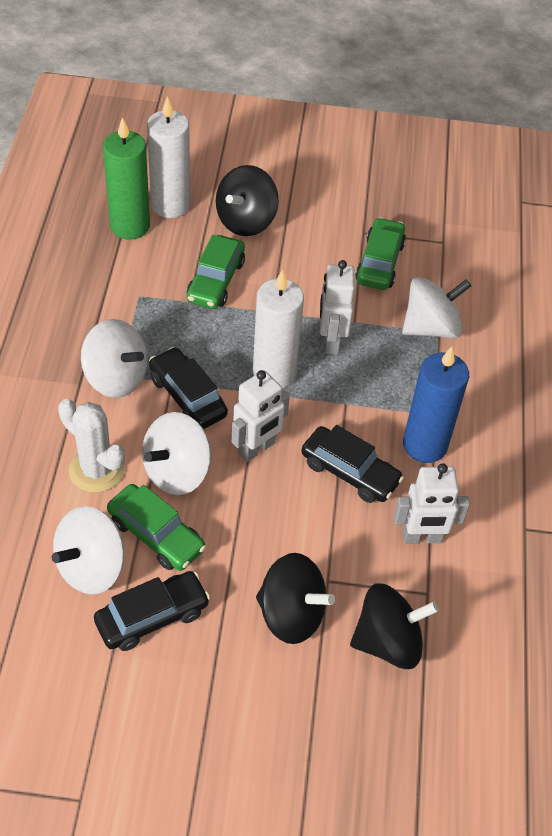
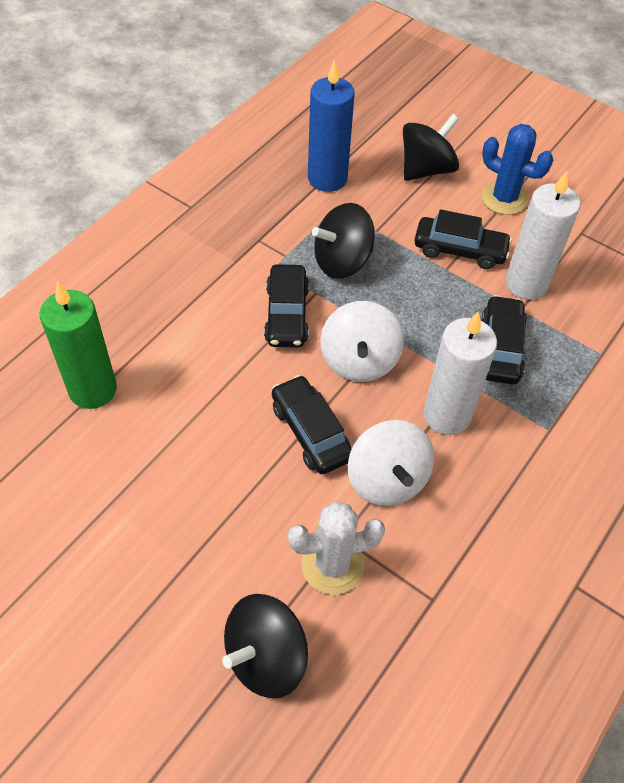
black car: [94,571,210,651] [149,347,228,429] [301,425,404,503] = 3 -> [264,264,309,348] [272,375,352,474] [415,209,512,269] [481,295,527,385] = 4
blue cactus: none = 0 -> [481,124,553,215] = 1
green car: [107,484,206,571] [187,235,245,309] [355,217,406,290] = 3 -> none = 0
white robot: [232,370,290,462] [320,260,355,354] [394,463,470,544] = 3 -> none = 0
white spinning top: [52,506,125,595] [81,319,148,398] [142,412,211,495] [402,277,471,339] = 4 -> [320,301,404,382] [348,420,434,506] = 2

